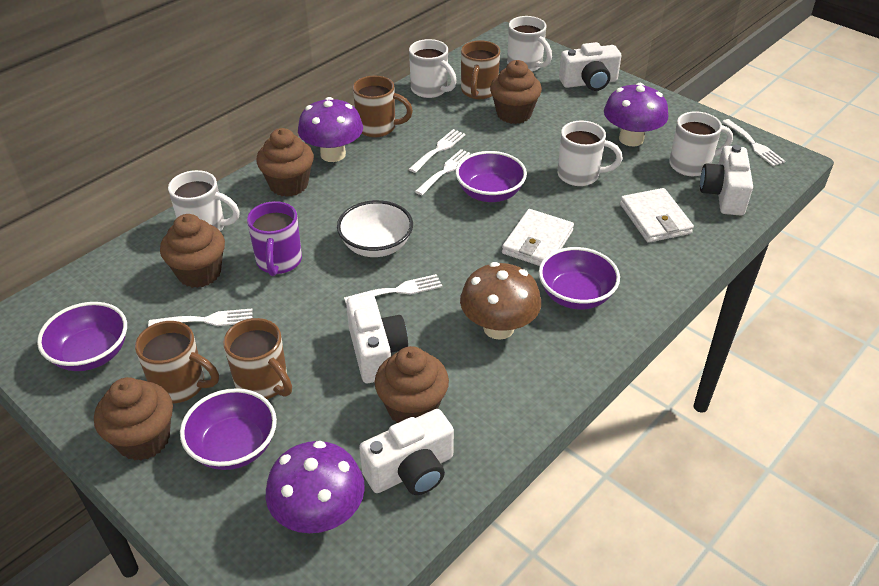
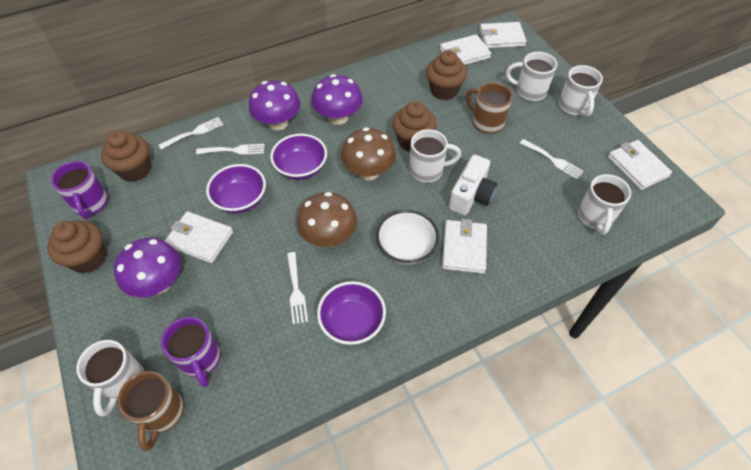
brown cupcake: [94,377,173,461] [160,214,225,288] [256,128,314,197] [374,346,449,423] [490,60,542,124] = 5 -> [47,221,106,273] [101,130,151,182] [392,101,437,152] [426,50,467,100] = 4
brown mug: [135,321,219,403] [223,318,292,399] [353,76,413,138] [461,40,500,99] = 4 -> [117,371,184,451] [466,83,513,134] = 2
brown mushroom: [460,262,541,340] = 1 -> [297,192,357,247] [341,127,396,180] = 2
purple bowl: [37,302,127,371] [180,388,277,470] [455,151,527,202] [539,247,620,310] = 4 -> [206,164,266,214] [270,134,327,180] [317,281,386,345] = 3
purple mug: [247,201,302,276] = 1 -> [51,161,108,219] [161,317,221,387] = 2
white camera: [346,294,408,383] [359,409,454,495] [559,42,621,91] [700,145,753,216] = 4 -> [449,155,497,216] = 1
white fork: [148,309,253,327] [344,274,442,303] [409,129,466,173] [415,149,470,195] [722,119,785,166] = 5 -> [159,117,224,150] [196,144,265,155] [287,252,308,324] [520,139,584,179] = 4
white wallet: [502,209,574,266] [620,188,694,243] = 2 -> [165,211,233,263] [440,34,491,65] [442,219,487,274] [480,22,527,48] [608,140,672,190] = 5

